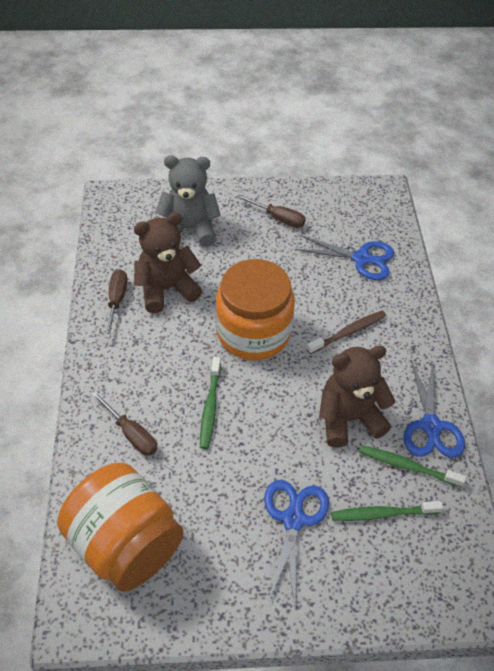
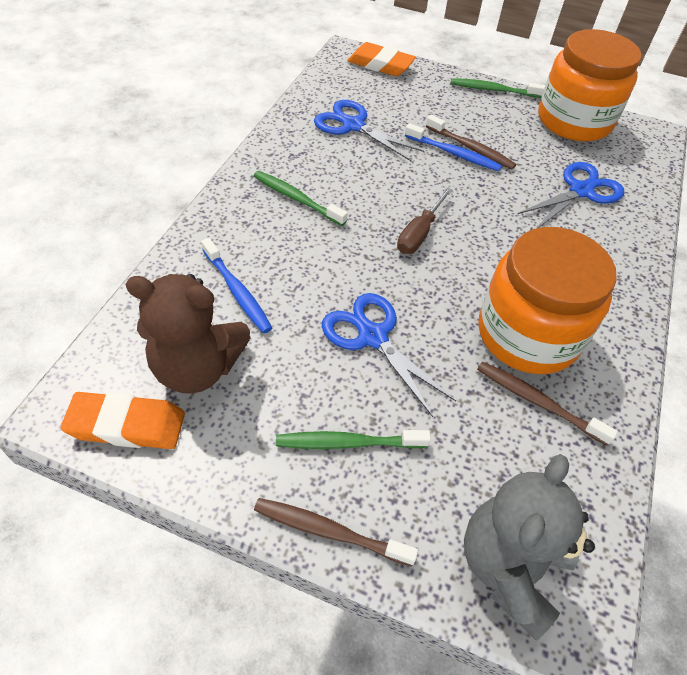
blue toothbrush: none = 0 -> [201,238,272,333] [405,123,502,171] = 2
brown screwdriver: [91,391,157,456] [104,270,127,338] [236,195,306,228] = 3 -> [397,187,453,254] = 1
brown teddy bear: [134,212,202,313] [319,346,395,448] = 2 -> [126,274,251,394] = 1
brown toothbrush: [307,311,386,354] = 1 -> [254,498,418,566] [426,115,516,169] [477,361,618,446] = 3
orange eraser: none = 0 -> [61,392,185,449] [347,42,416,76] = 2

